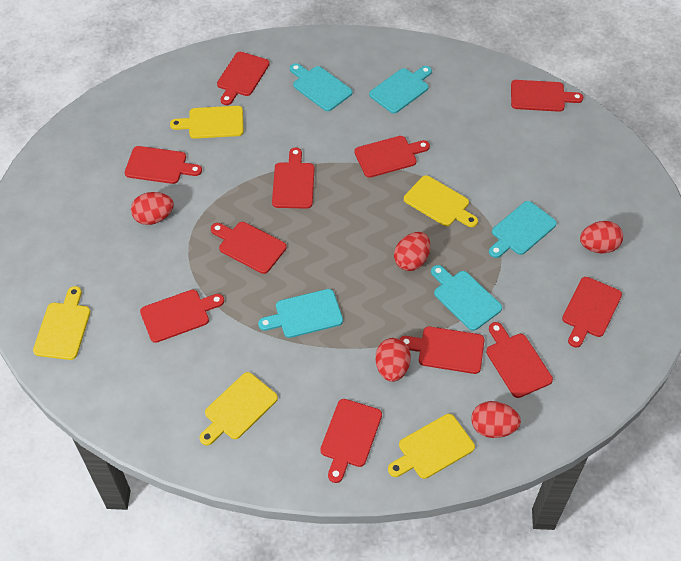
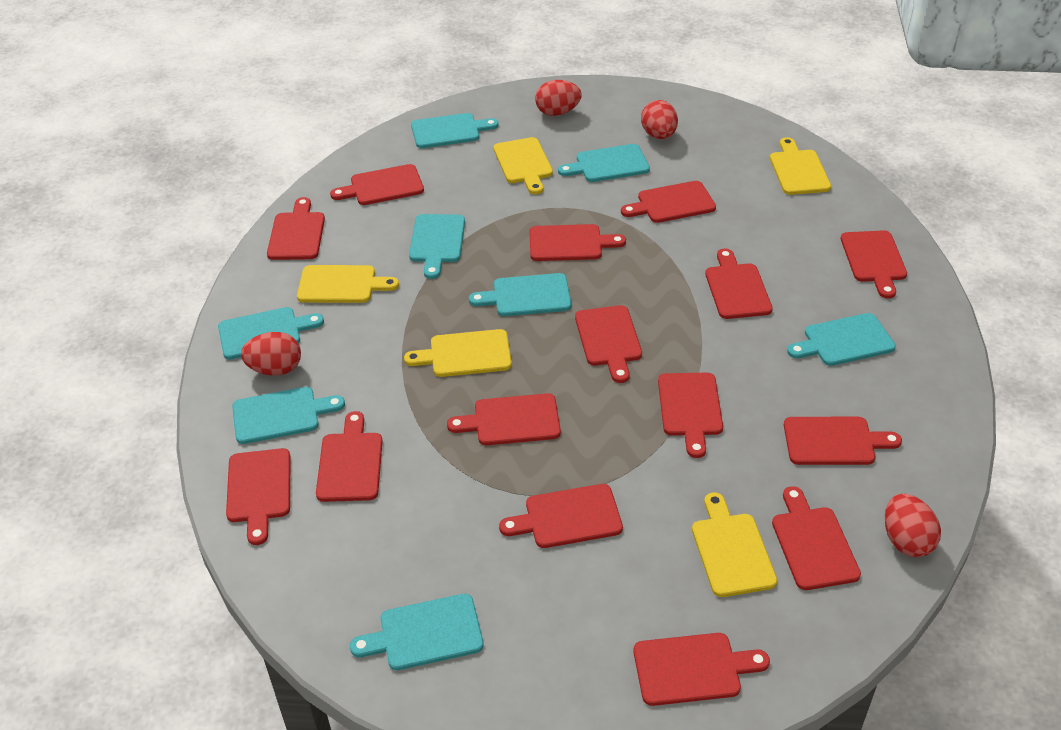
red cutting board: [125,146,202,184] [140,290,224,343] [211,222,287,274] [217,52,270,105] [272,148,314,209] [320,399,382,483] [354,136,430,178] [400,326,484,374] [486,322,553,398] [511,80,583,112] [562,277,622,347] = 11 -> [226,448,290,545] [267,197,325,260] [316,411,383,502] [330,164,424,205] [447,393,561,445] [499,484,623,548] [529,224,626,261] [575,305,642,383] [621,181,716,223] [633,633,770,706] [658,373,723,458] [705,249,773,319] [772,486,861,590] [784,417,902,465] [841,230,907,299] = 15
red egg: [131,192,174,225] [375,338,411,382] [394,232,430,271] [471,401,521,438] [580,221,623,253] = 5 -> [241,332,301,376] [535,80,581,116] [641,100,678,139] [885,494,941,557] = 4
turquoise cutting board: [258,289,343,338] [290,63,353,111] [369,66,432,113] [431,265,502,331] [489,201,557,258] = 5 -> [218,307,324,360] [232,387,345,444] [350,594,484,670] [409,214,465,279] [411,113,499,148] [469,273,572,316] [558,144,650,182] [787,313,896,366] = 8

